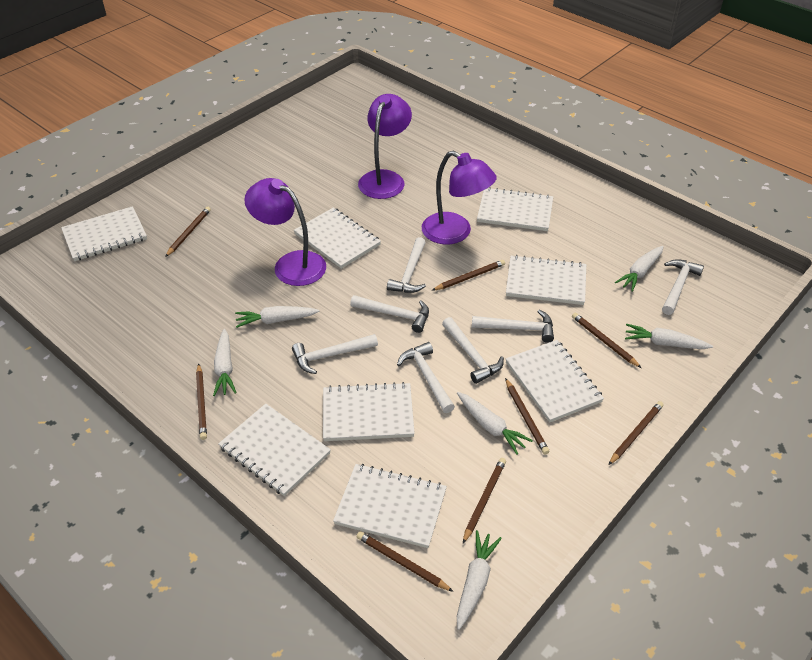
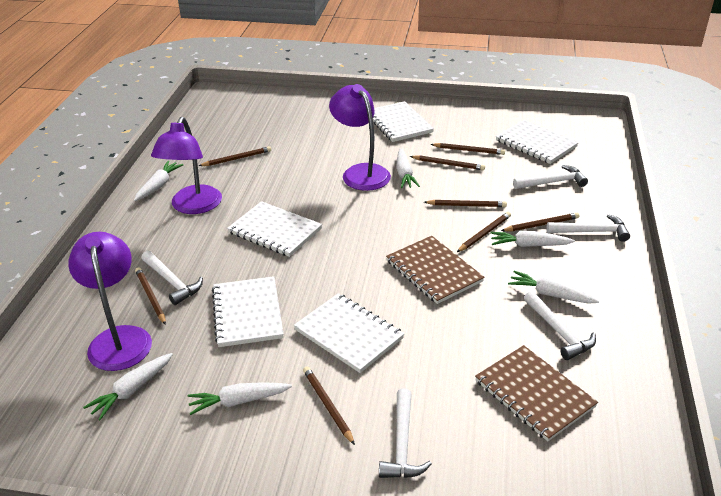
brown notebook: none = 0 -> [386,236,485,304] [475,345,598,441] = 2
white hammer: [292,334,378,374] [350,295,429,333] [387,237,426,293] [397,342,455,413] [442,317,504,384] [472,310,554,343] [662,259,704,315] = 7 -> [141,251,203,305] [379,388,432,478] [513,165,588,189] [524,291,596,360] [547,214,630,242] = 5
white notebook: [61,206,147,261] [218,404,331,496] [294,207,381,269] [323,382,415,441] [333,464,447,548] [477,187,553,231] [506,255,586,305] [506,340,604,423] = 8 -> [212,276,284,347] [227,201,322,257] [294,293,404,373] [373,101,434,142] [496,120,579,164] = 5

